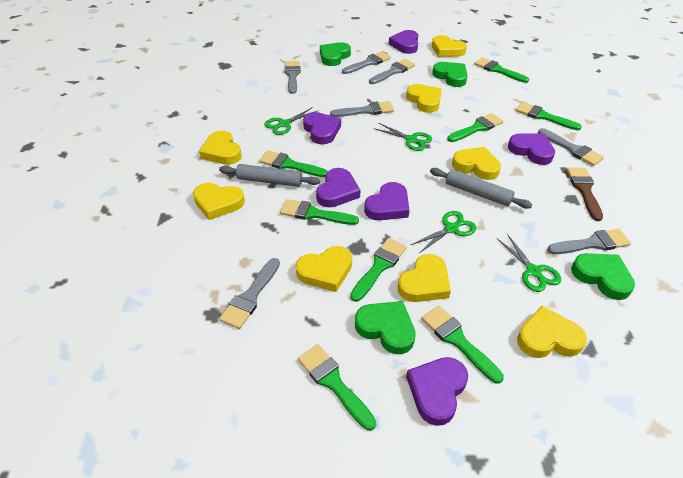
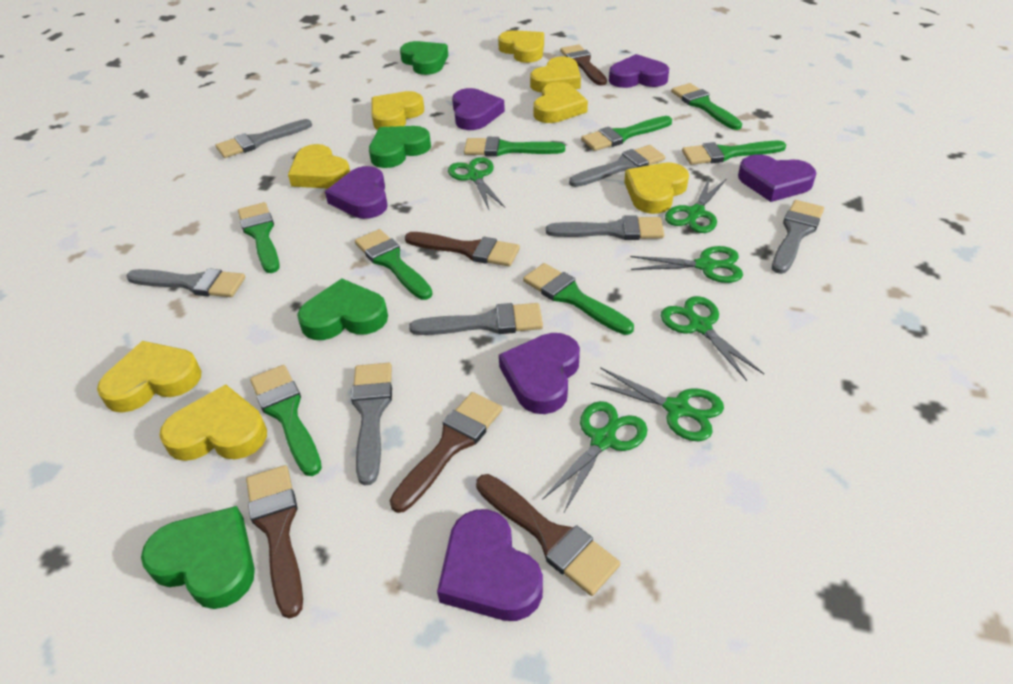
brown brush: [567,168,603,221] = 1 -> [246,465,303,619] [390,392,503,513] [405,232,520,267] [476,474,620,596] [560,44,607,86] = 5
green scissors: [264,107,317,135] [374,123,432,151] [411,211,476,253] [496,234,561,292] = 4 -> [448,157,505,209] [542,401,647,512] [591,367,724,441] [630,246,743,283] [661,296,764,381] [665,177,727,233] = 6
grey rolling pin: [219,164,320,187] [430,168,532,209] = 2 -> none = 0

